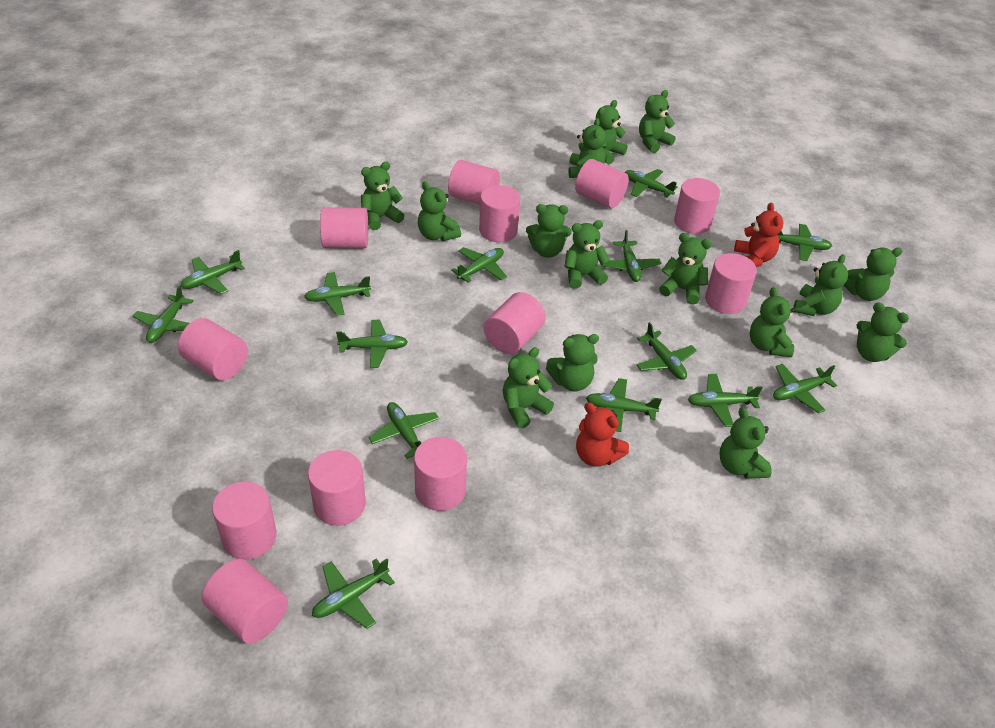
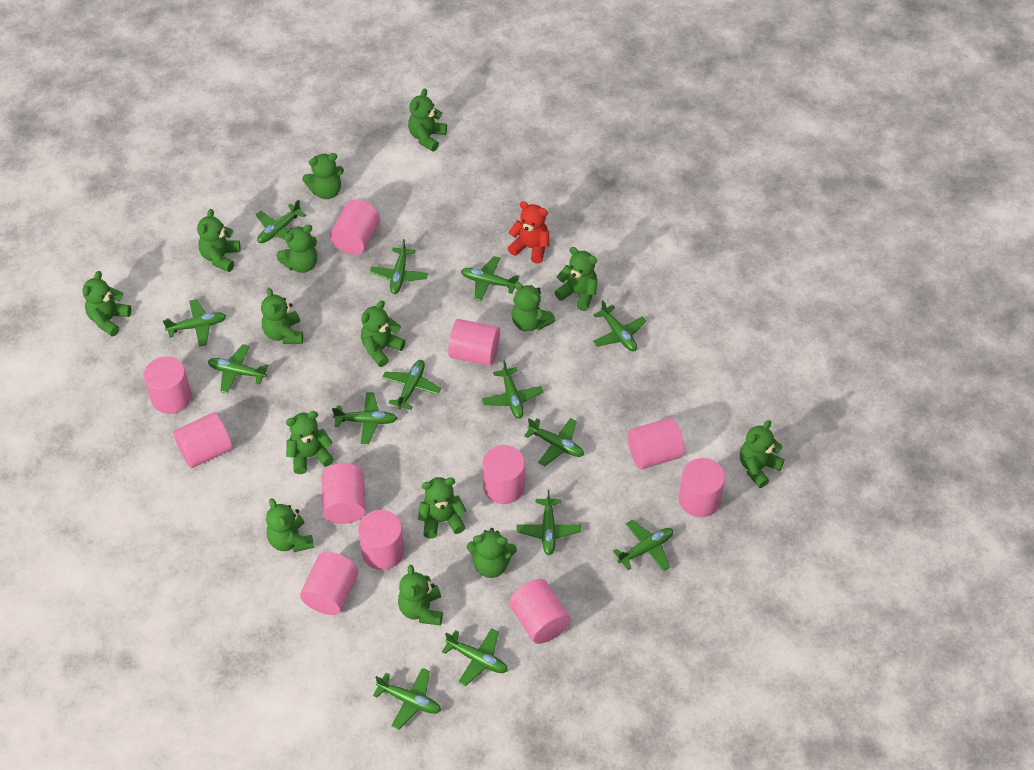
pink cylinder: [178,318,248,380] [202,559,288,644] [212,482,277,560] [308,450,366,526] [320,207,368,248] [414,437,467,511] [448,160,500,205] [479,185,520,242] [484,292,546,354] [575,159,629,208] [674,178,720,234] [705,253,757,314] = 12 -> [144,356,192,414] [173,412,232,468] [300,551,358,615] [322,463,366,524] [330,200,380,255] [358,510,404,570] [448,319,500,366] [482,445,525,504] [509,579,571,644] [627,418,684,469] [679,458,725,517] = 11
red teddy bear: [576,402,629,467] [734,202,783,267] = 2 -> [508,201,549,264] = 1

